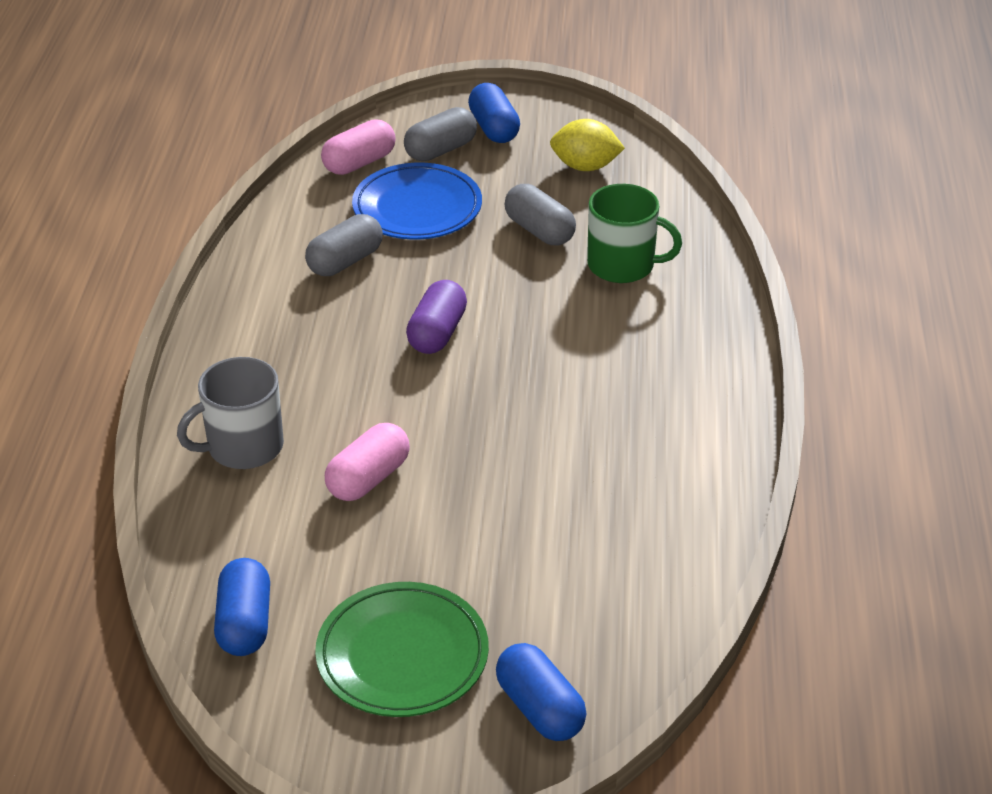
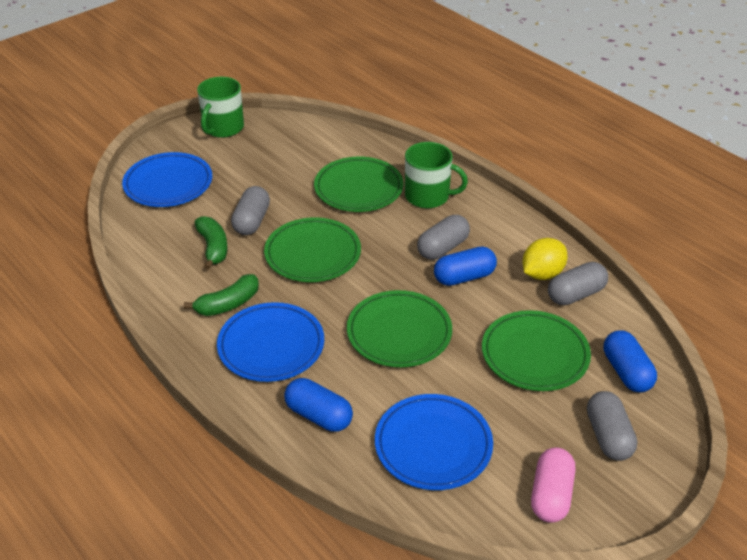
blue plate: [352,163,482,239] = 1 -> [122,152,212,207] [217,302,324,382] [375,394,493,490] = 3
green banana: none = 0 -> [184,274,259,316] [195,216,228,270] = 2
green mug: [587,184,682,283] = 1 -> [197,77,244,138] [405,142,468,208] = 2
green plate: [315,582,489,717] = 1 -> [264,217,361,282] [314,157,403,212] [347,290,452,367] [482,310,591,391] = 4
grey capsule: [305,214,383,276] [404,107,477,161] [504,184,576,245] = 3 -> [231,186,270,235] [417,215,470,260] [548,262,608,305] [587,391,637,461] = 4
grey mug: [177,357,284,469] = 1 -> none = 0
pink capsule: [321,119,396,175] [325,423,410,501] = 2 -> [531,447,575,523] = 1
purple capsule: [406,280,467,354] = 1 -> none = 0

